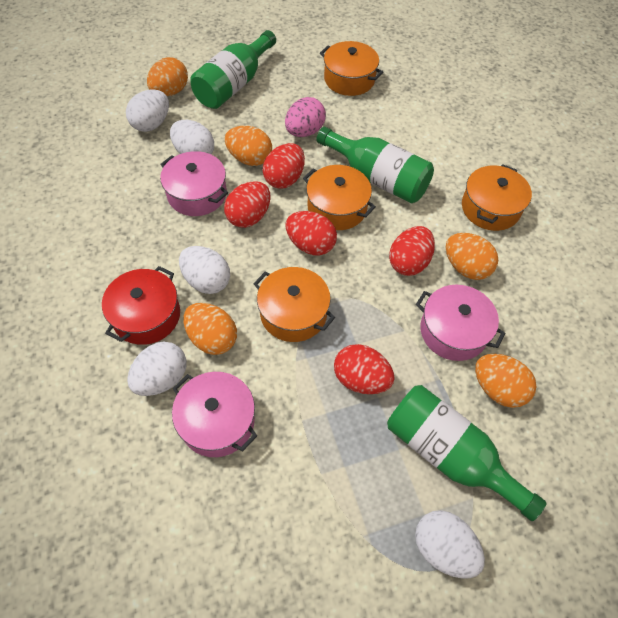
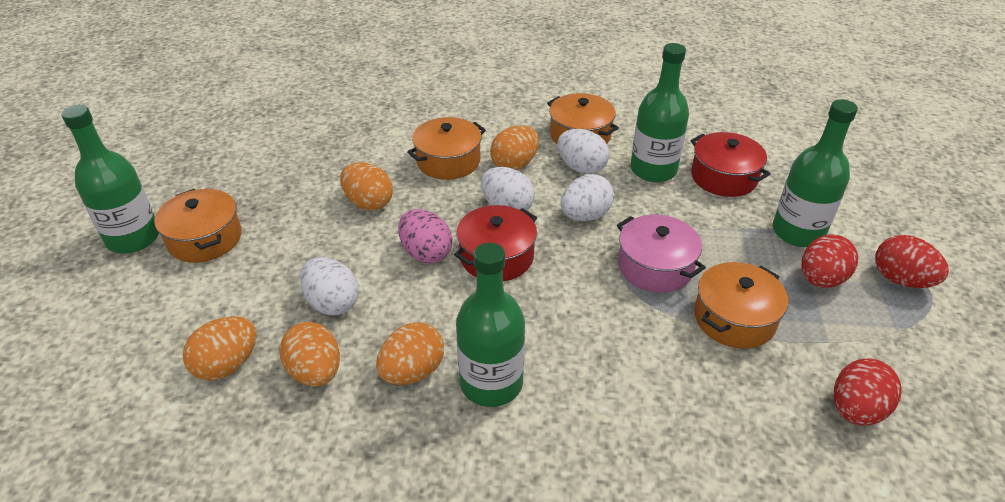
green bottle: [190,30,276,109] [316,127,434,203] [387,385,547,521] = 3 -> [62,105,159,253] [456,243,525,407] [631,43,689,182] [773,99,858,247] = 4
pink pot: [160,151,228,216] [172,372,257,457] [416,285,506,361] = 3 -> [617,215,706,293] = 1
red egg: [224,181,270,228] [263,143,305,189] [286,211,337,255] [334,344,395,394] [389,226,435,276] = 5 -> [801,234,858,288] [834,358,902,426] [875,235,949,288] = 3
red pot: [102,266,180,345] = 1 -> [454,205,537,281] [691,132,771,197] = 2
white egg: [126,89,169,132] [127,342,187,396] [170,120,214,154] [179,246,230,294] [415,510,485,579] = 5 -> [300,257,359,315] [481,167,535,210] [557,129,609,174] [560,174,614,221] = 4

